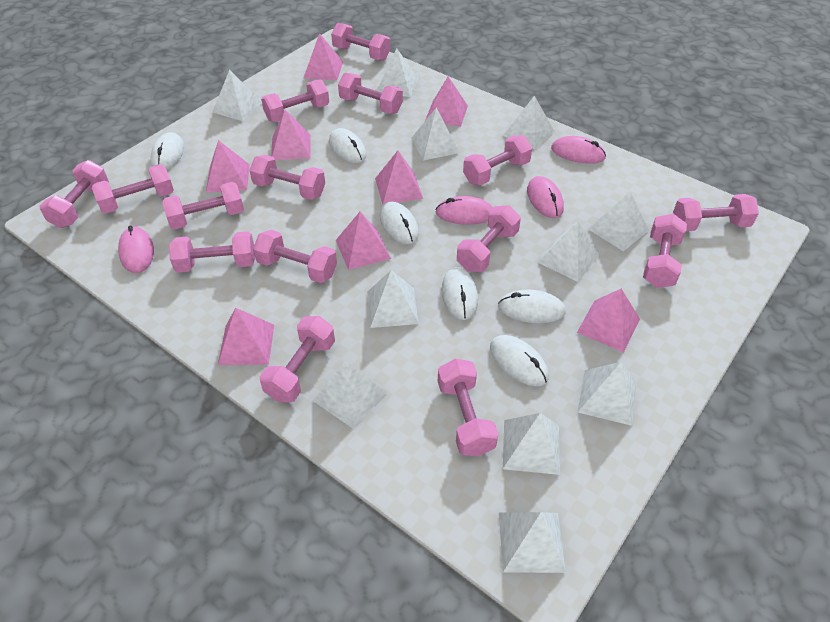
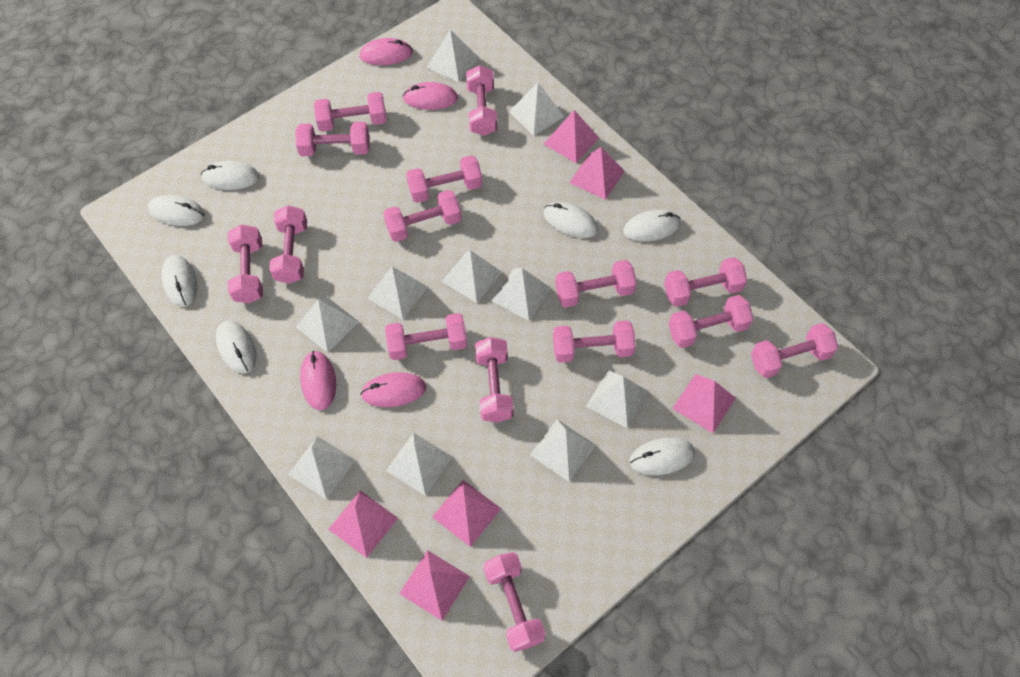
pink pyramid: [206,140,250,193] [218,308,274,365] [271,110,310,160] [304,33,343,80] [336,212,391,270] [375,151,423,205] [425,76,468,127] [577,289,640,352] = 8 -> [328,490,398,558] [399,550,470,621] [432,480,501,547] [544,110,599,163] [569,147,624,200] [672,374,736,433] = 6
white mouse: [151,132,184,170] [329,128,366,163] [380,201,419,244] [442,267,478,320] [490,335,549,386] [498,290,566,323] = 6 -> [148,195,205,226] [161,255,197,307] [201,161,259,190] [216,320,256,374] [543,202,598,238] [623,210,681,242] [629,438,695,475] = 7
white pyramid: [213,70,262,121] [313,361,387,428] [367,270,419,328] [377,48,418,97] [412,107,460,160] [499,512,566,573] [503,96,555,150] [503,413,560,475] [538,221,599,282] [578,362,637,426] [588,192,649,251] = 11 -> [288,436,355,500] [296,297,359,353] [367,266,428,319] [386,433,453,496] [426,30,479,82] [442,250,502,303] [492,268,551,321] [509,83,564,136] [530,419,596,482] [586,370,649,429] = 10

